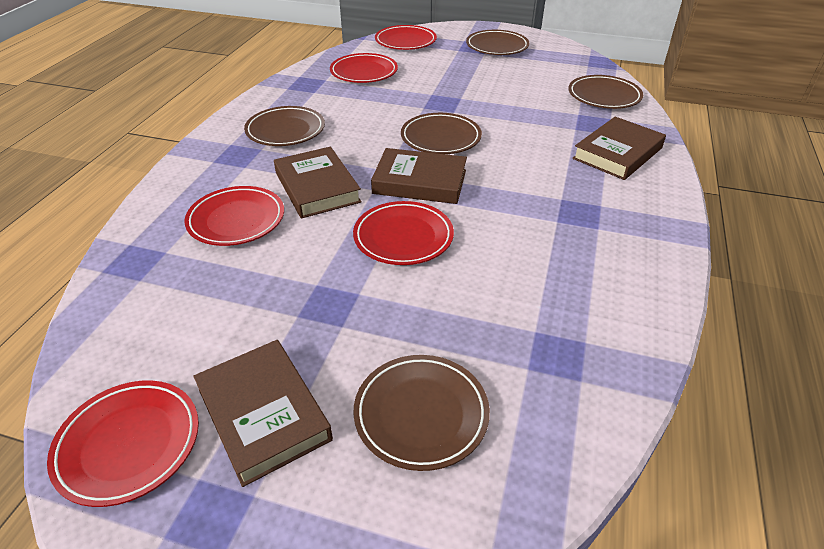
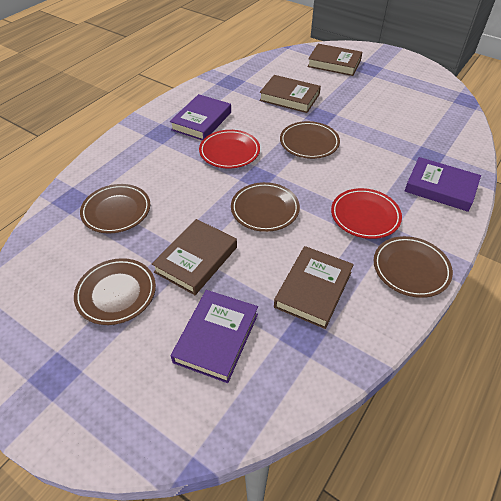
purple book: none = 0 -> [170,94,231,140] [171,290,258,383] [405,157,481,212] = 3
red plate: [47,380,199,507] [184,186,284,246] [330,53,398,83] [353,201,454,265] [375,25,437,50] = 5 -> [199,130,260,168] [331,188,402,239] = 2

